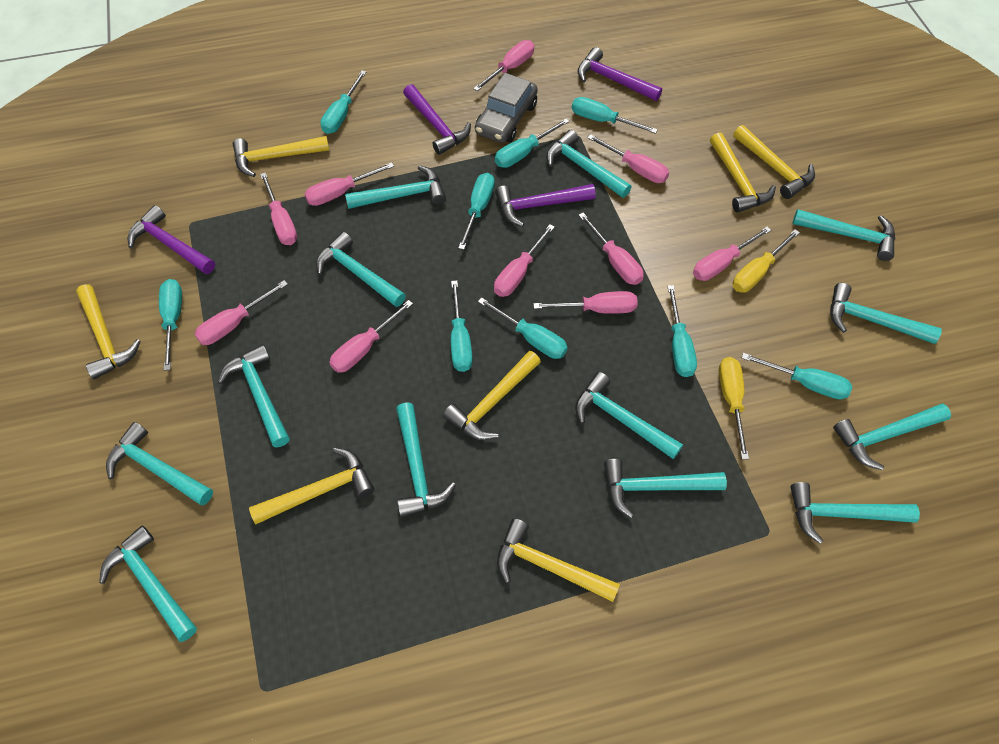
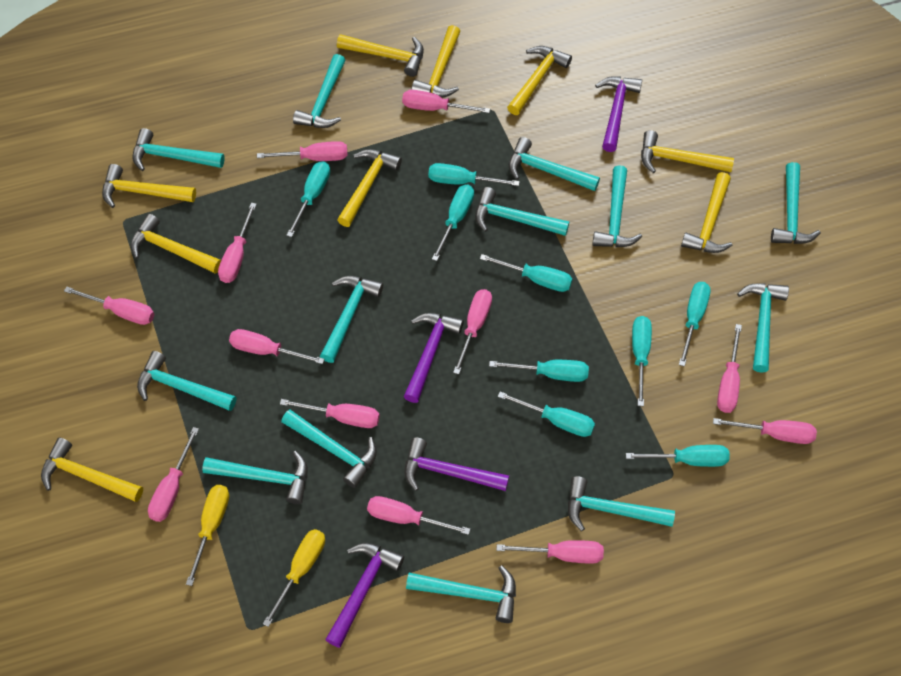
grey car: [475,73,538,143] = 1 -> none = 0
pink screwdriver: [194,280,288,345] [260,172,297,245] [305,162,394,206] [329,300,413,373] [473,40,534,91] [494,224,555,297] [533,291,638,314] [578,213,644,285] [587,134,669,183] [693,226,771,281] = 10 -> [64,287,154,325] [148,427,199,522] [218,203,257,283] [229,329,325,364] [257,141,348,161] [280,399,380,428] [367,496,470,535] [402,90,490,113] [453,289,492,374] [496,540,604,563] [713,418,817,444] [717,324,742,413] = 12
yellow hammer: [76,285,141,379] [233,136,329,177] [249,448,374,524] [443,351,541,440] [497,518,620,602] [710,132,776,213] [733,125,815,199] = 7 -> [41,438,143,502] [102,164,196,208] [130,214,221,274] [337,34,424,77] [337,149,402,227] [412,25,461,97] [507,46,572,115] [641,130,734,173] [681,172,732,253] = 9

